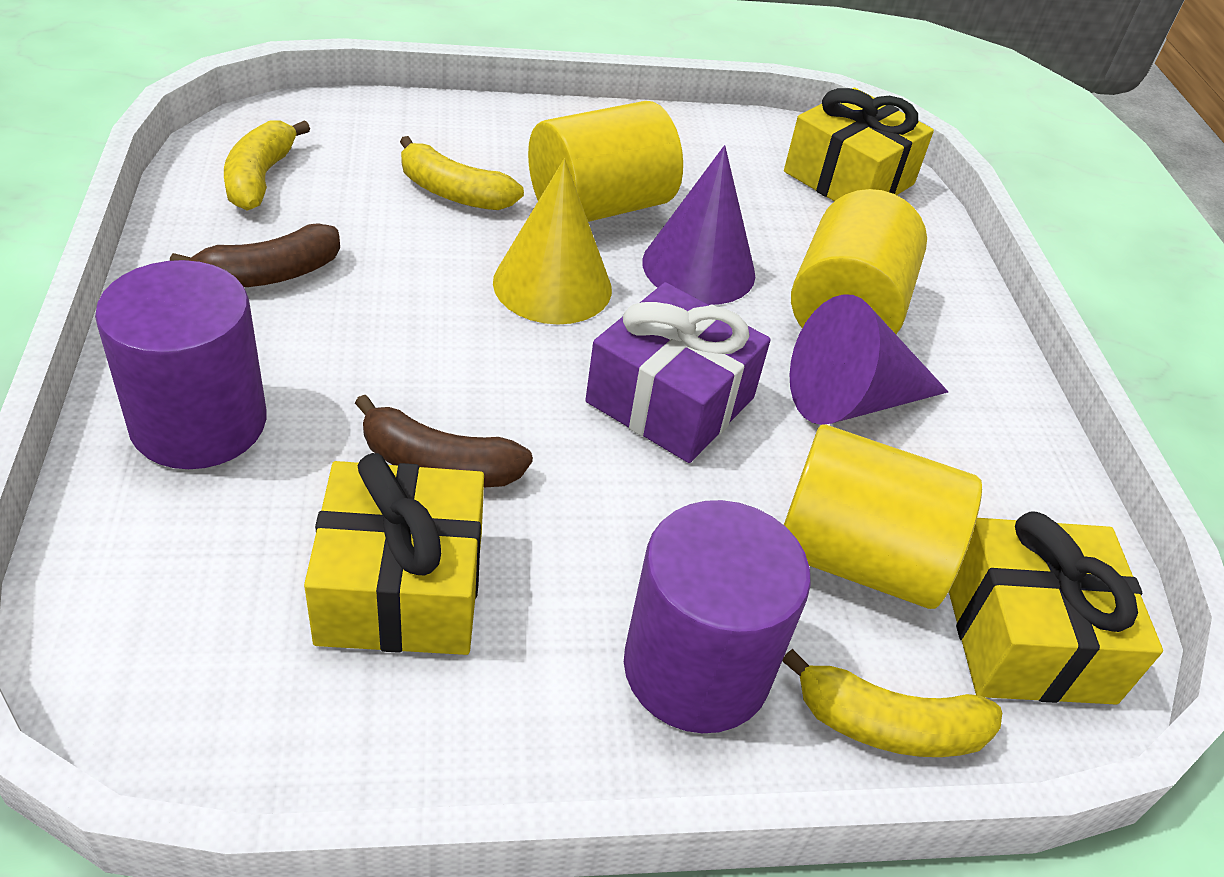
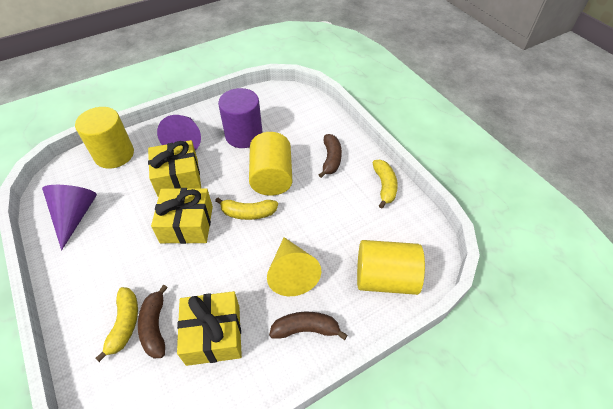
brown banana: [170,223,340,287] [355,395,533,487] = 2 -> [138,284,168,358] [269,312,348,340] [319,134,342,178] = 3
purple cylinder: [95,260,266,469] [624,500,811,733] = 2 -> [218,88,263,148] = 1
purple gift: [586,282,771,463] = 1 -> none = 0

